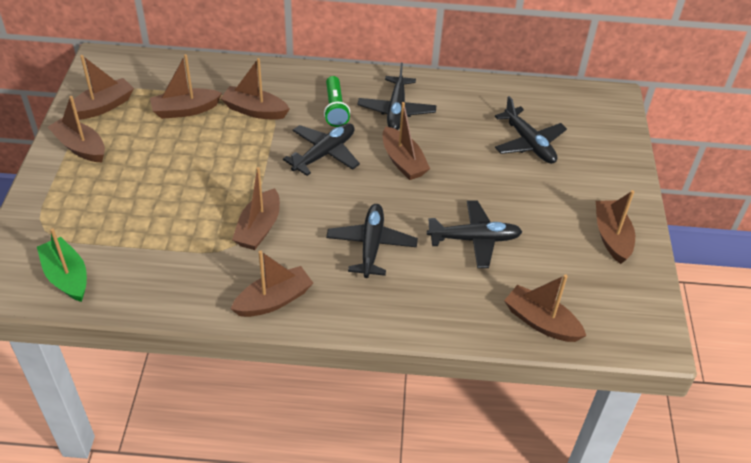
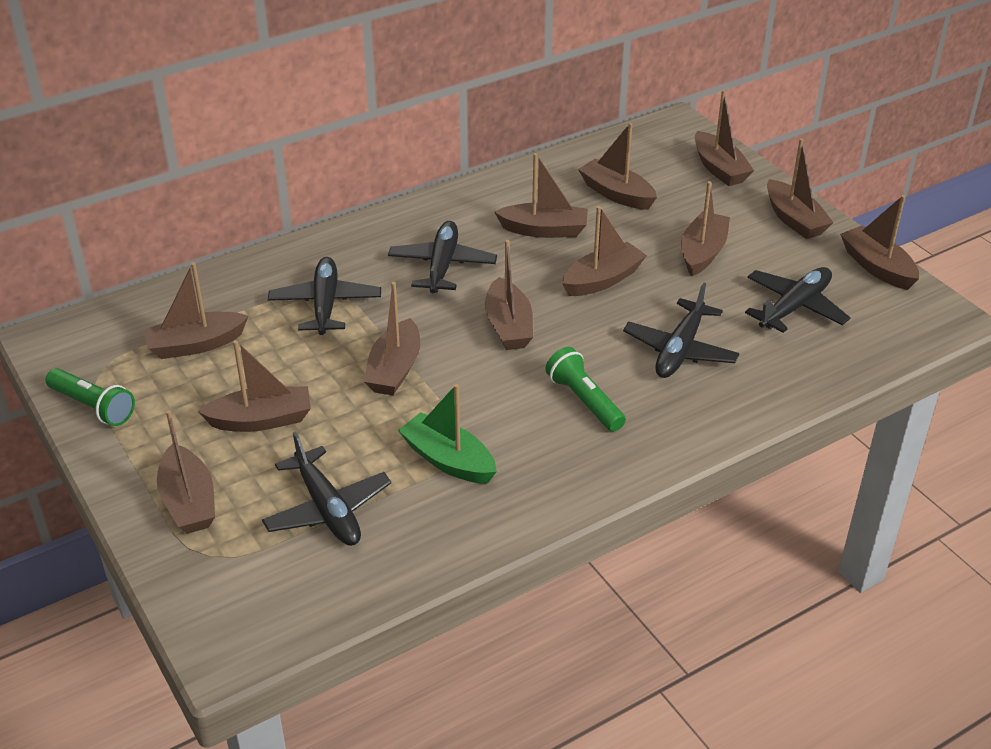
brown boat: [48,96,105,162] [74,55,134,120] [150,54,222,119] [220,58,290,120] [231,251,313,317] [232,167,280,250] [383,102,430,180] [504,274,586,342] [596,190,635,264] = 9 -> [143,262,249,359] [157,410,215,534] [198,340,311,432] [364,282,420,395] [485,240,533,350] [494,153,588,238] [562,206,647,296] [578,123,657,210] [681,181,730,276] [695,90,754,186] [767,138,834,239] [840,195,919,290] = 12
green flashlight: [324,76,350,127] = 1 -> [45,368,135,426] [545,347,626,432] = 2

